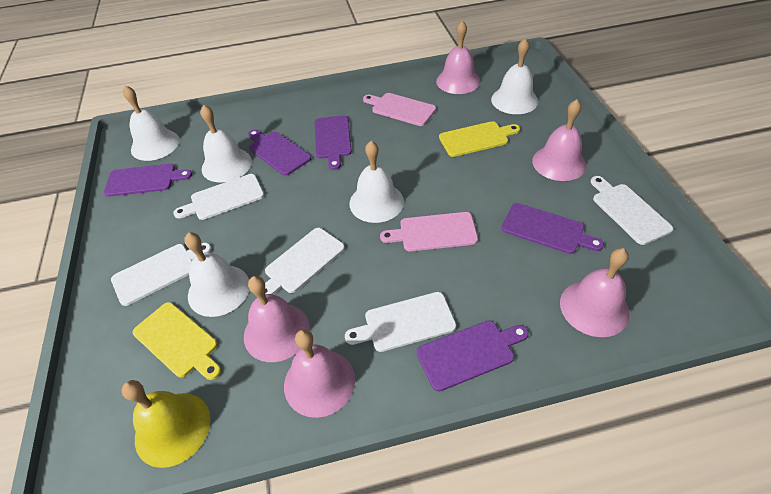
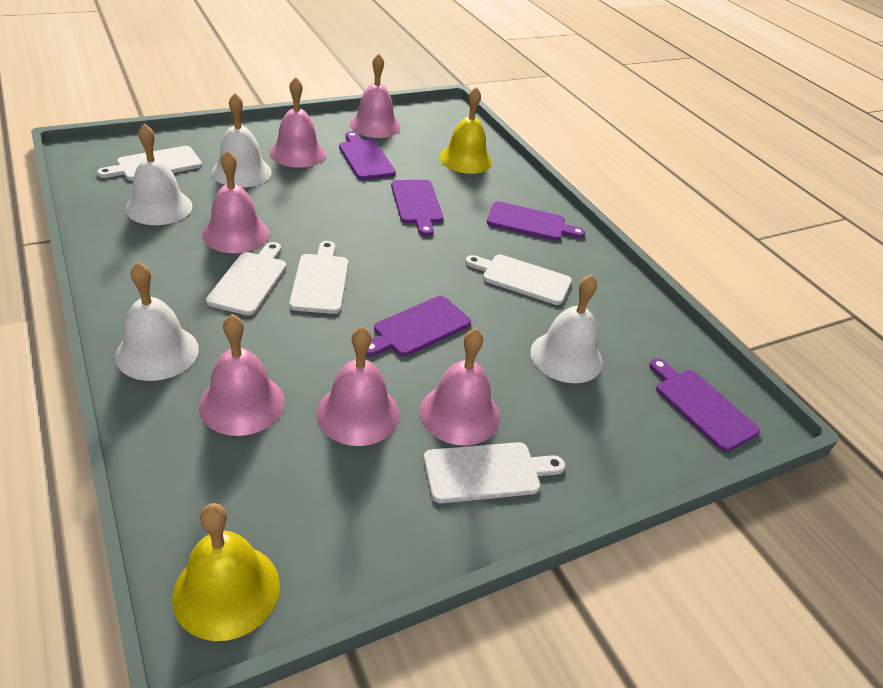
pink bell: [244,276,310,362] [284,329,355,418] [436,20,480,94] [532,99,586,181] [560,248,630,337] = 5 -> [199,314,285,436] [202,150,269,253] [270,77,326,168] [316,326,400,446] [350,54,401,138] [420,328,500,446] = 6
pink cutting board: [363,93,436,126] [380,212,478,251] = 2 -> none = 0
white bell: [123,86,179,161] [184,233,250,317] [200,105,252,182] [350,141,404,223] [491,38,538,114] = 5 -> [115,262,199,381] [125,123,192,225] [212,93,272,188] [530,274,603,383] = 4
yellow bell: [122,380,211,468] = 1 -> [172,503,280,641] [439,87,492,174] = 2
yellow cutting board: [132,302,221,380] [439,121,520,157] = 2 -> none = 0

